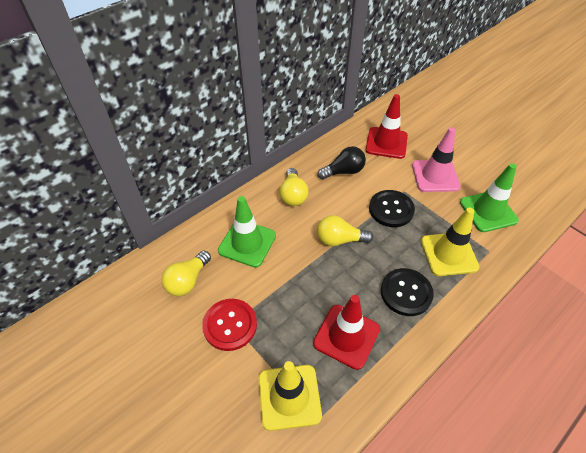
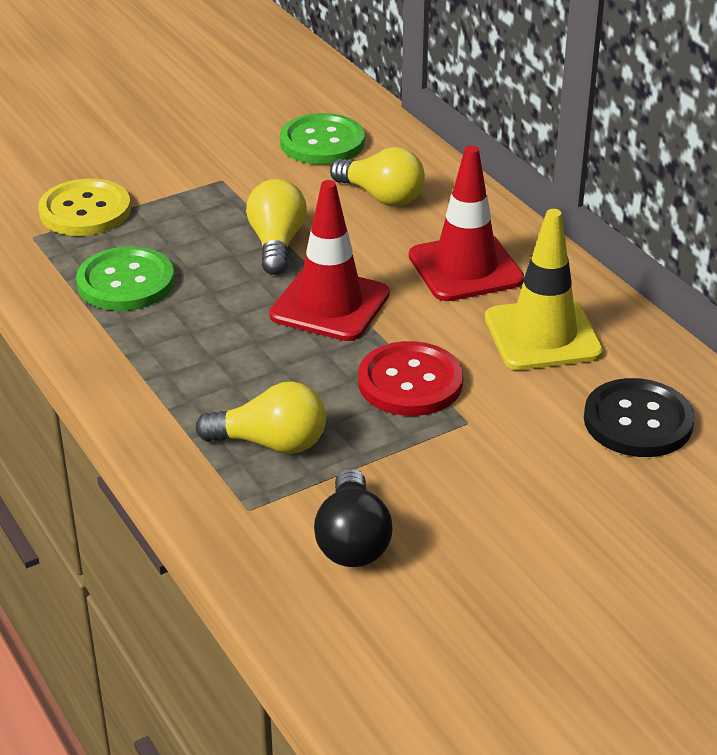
black button: [369,190,415,227] [381,268,434,316] = 2 -> [584,378,695,457] = 1
green button: none = 0 -> [76,247,174,311] [280,113,365,164] = 2
green traffic cone: [218,196,276,267] [460,163,519,232] = 2 -> none = 0
pink traffic cone: [412,127,461,192] = 1 -> none = 0
yellow button: none = 0 -> [38,179,131,236] = 1
yellow traffic cone: [258,361,322,431] [421,207,479,276] = 2 -> [485,209,603,370] = 1

